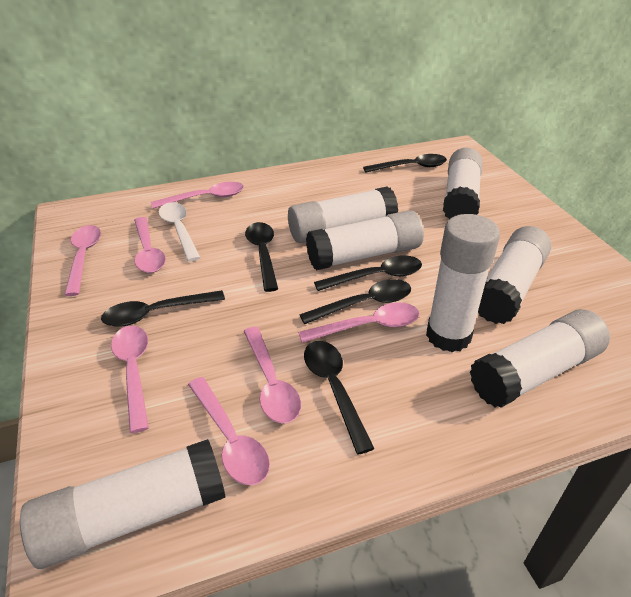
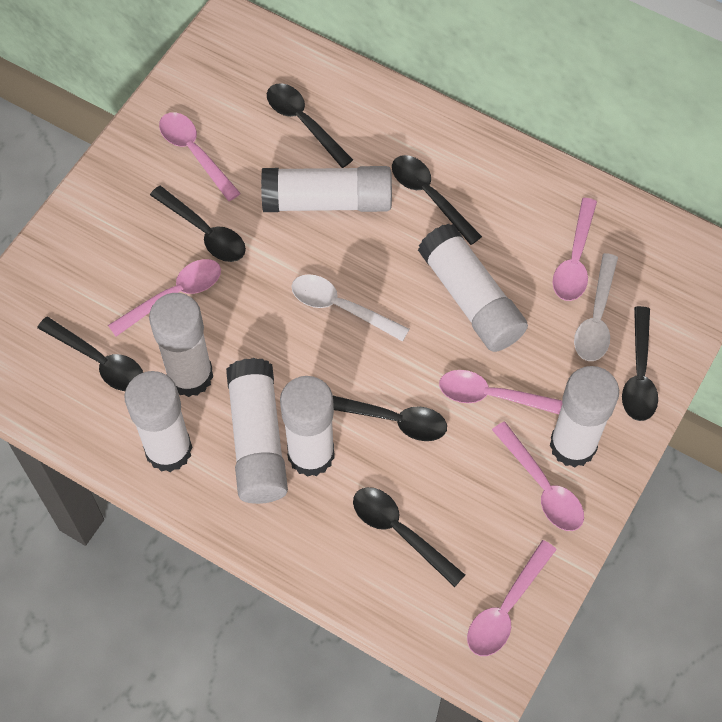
black spoon: [101,290,225,327] [245,222,278,292] [300,279,411,324] [304,341,375,455] [314,255,422,291] [363,154,447,173] = 6 -> [37,316,143,391] [150,186,246,262] [267,83,353,168] [333,396,447,441] [353,487,465,587] [392,155,482,245] [622,306,658,421] = 7
pink spoon: [64,225,101,296] [111,326,149,433] [134,217,166,273] [151,182,244,209] [188,377,270,485] [244,327,301,423] [298,302,419,343] = 7 -> [108,259,221,337] [159,112,241,201] [439,370,562,414] [467,540,557,656] [492,422,584,531] [552,198,597,301] = 6
white spoon: [159,202,201,262] = 1 -> [292,274,409,342] [574,253,618,361] = 2

